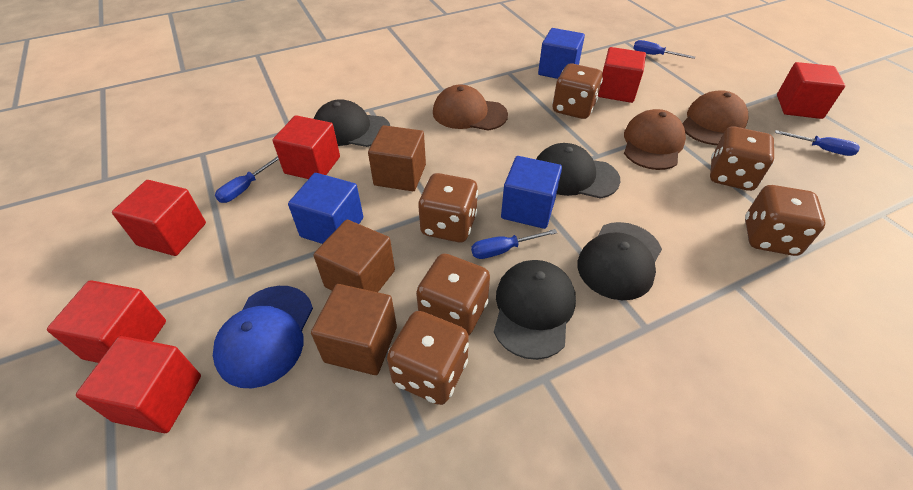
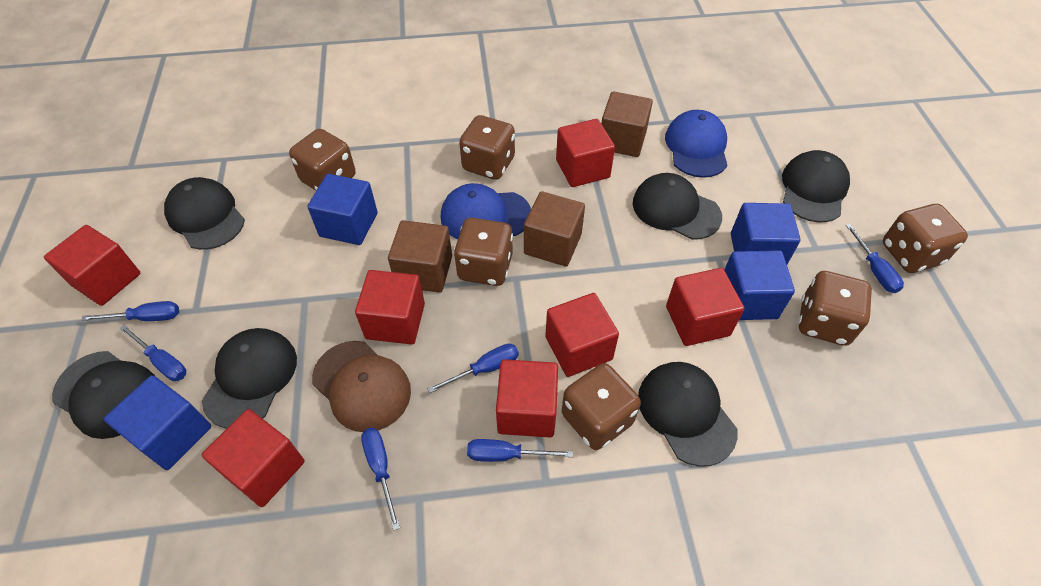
black cap: [314,99,390,147] [494,260,576,360] [536,143,620,199] [577,222,662,300] = 4 -> [52,351,155,439] [164,177,245,250] [202,328,297,429] [633,173,722,240] [638,362,738,467] [782,150,850,223] = 6
blue cap: [213,286,313,388] = 1 -> [441,183,531,239] [665,110,727,178] = 2
blue cube: [288,173,363,244] [501,156,562,229] [538,28,585,79] = 3 -> [104,375,211,470] [307,174,378,245] [724,250,795,320] [731,203,801,264] = 4
blue screwdriver: [215,156,279,203] [471,229,557,259] [633,40,695,59] [775,130,860,156] = 4 -> [81,301,179,321] [119,325,186,381] [361,428,400,531] [427,344,519,393] [467,439,573,462] [846,224,904,293] = 6
brown cap: [433,84,508,131] [624,109,686,170] [682,90,748,145] = 3 -> [312,341,411,432] = 1
red cube: [47,280,166,363] [76,336,201,433] [112,180,206,256] [273,115,340,179] [598,47,646,103] [777,62,845,119] = 6 -> [44,225,140,306] [202,409,305,507] [355,270,425,344] [496,359,558,437] [545,293,619,377] [556,119,615,187] [666,268,745,346] = 7

